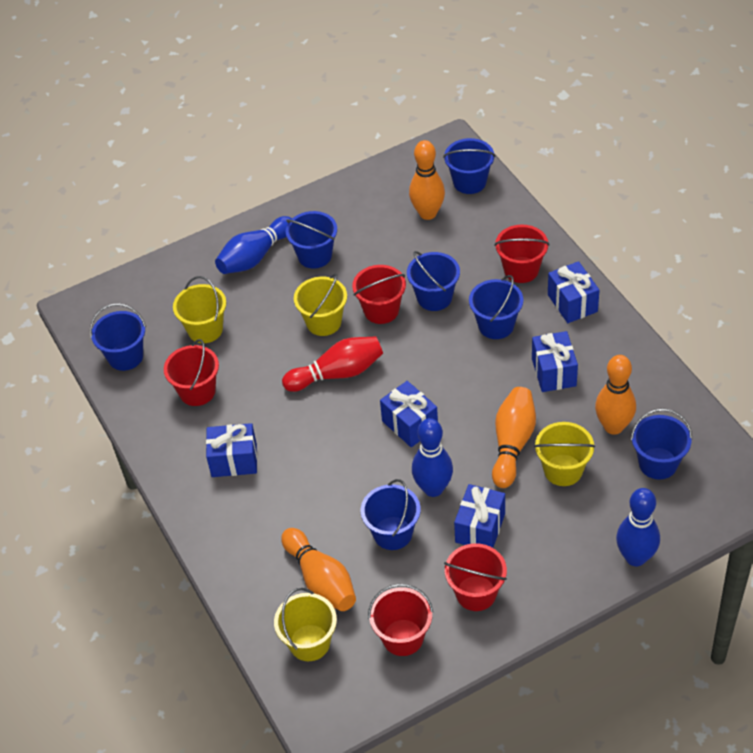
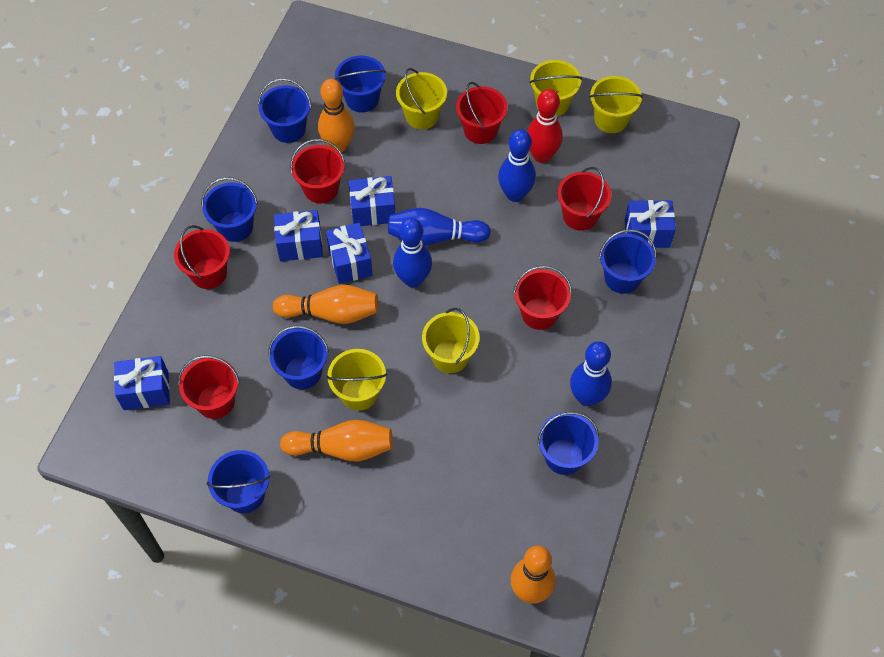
blue bowling pin: [215,216,292,274] [412,418,453,497] [616,488,660,566] = 3 -> [388,208,491,246] [393,218,432,287] [498,129,536,202] [570,341,612,406] = 4
red bucket: [164,339,219,406] [352,265,406,324] [368,584,433,656] [444,543,507,611] [494,225,549,283] = 5 -> [174,225,230,289] [178,355,240,419] [290,139,345,204] [456,82,508,144] [513,266,572,330] [557,167,611,231] = 6
yellow bucket: [173,276,226,343] [274,588,337,661] [294,274,347,336] [534,422,595,486] = 4 -> [326,349,387,411] [396,68,447,129] [422,308,480,373] [529,60,582,117] [589,76,643,133] = 5

